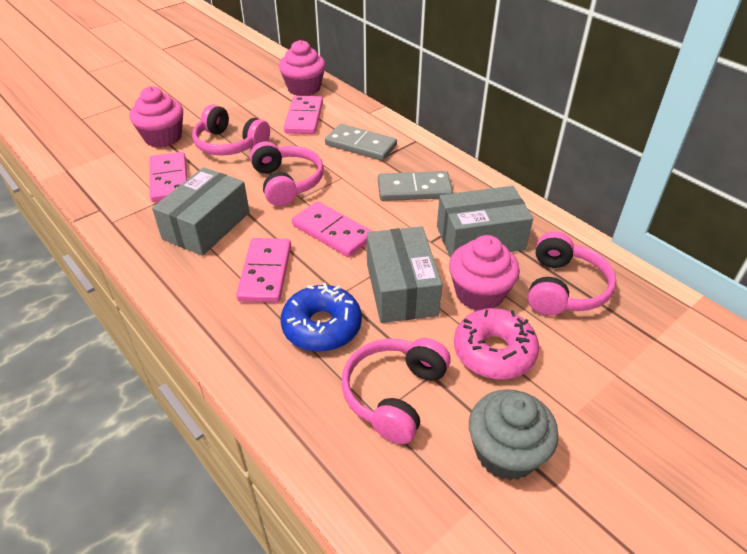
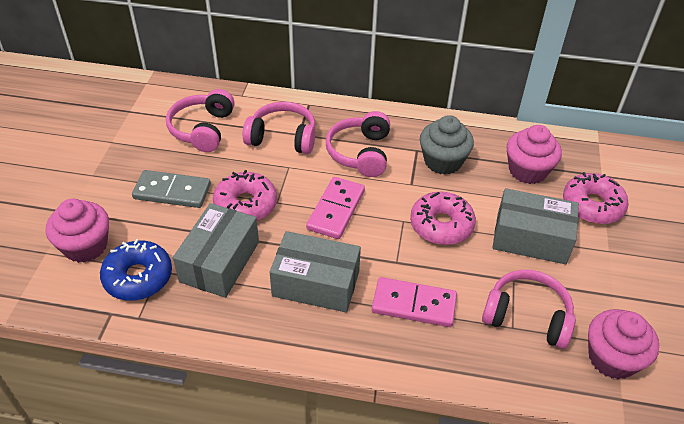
grey domino: [325,124,397,161] [378,171,453,201] = 2 -> [132,170,211,208] = 1
pink domino: [150,152,187,202] [236,238,291,303] [284,96,323,134] [292,201,373,257] = 4 -> [306,177,365,239] [372,277,457,327] = 2
pink donut: [454,308,539,379] = 1 -> [213,170,277,221] [410,192,476,245] [563,172,629,224] = 3

